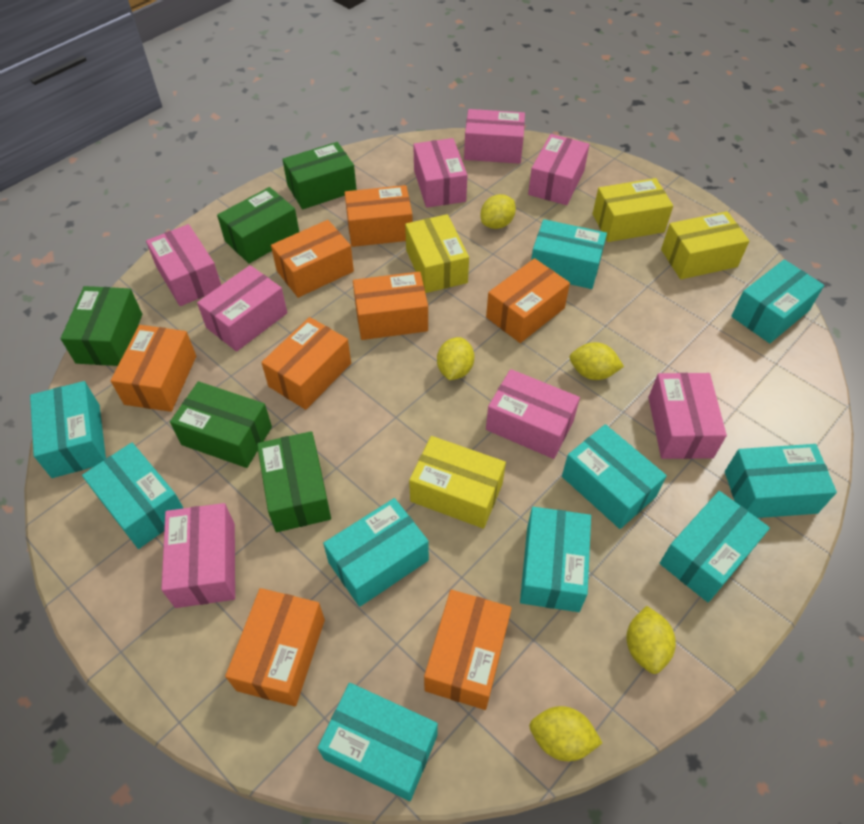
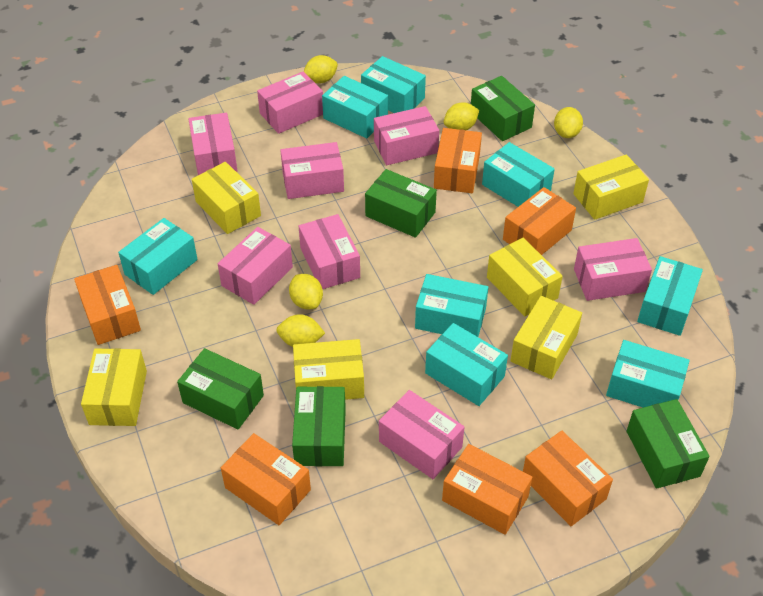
orange box: [111,325,196,412] [225,588,325,706] [261,317,351,410] [271,220,354,298] [345,185,413,247] [353,271,428,340] [424,590,512,710] [486,258,570,343] = 8 -> [74,265,141,345] [221,433,311,525] [434,128,482,193] [442,444,533,535] [503,187,576,255] [523,430,613,526] = 6
turquoise box: [30,381,106,478] [82,443,183,549] [318,683,438,801] [323,498,429,607] [520,507,591,612] [531,219,607,289] [562,424,667,529] [660,491,770,602] [725,444,837,518] [731,259,824,343] = 10 -> [118,218,198,295] [322,76,388,138] [361,56,426,113] [415,274,488,337] [425,323,508,406] [482,142,555,207] [606,340,690,407] [637,256,703,336] = 8
yellow box: [405,214,469,293] [409,436,506,529] [593,178,673,242] [661,211,749,279] = 4 -> [81,348,147,426] [192,162,261,234] [293,339,364,400] [487,238,563,317] [511,296,582,379] [573,154,649,220] = 6

